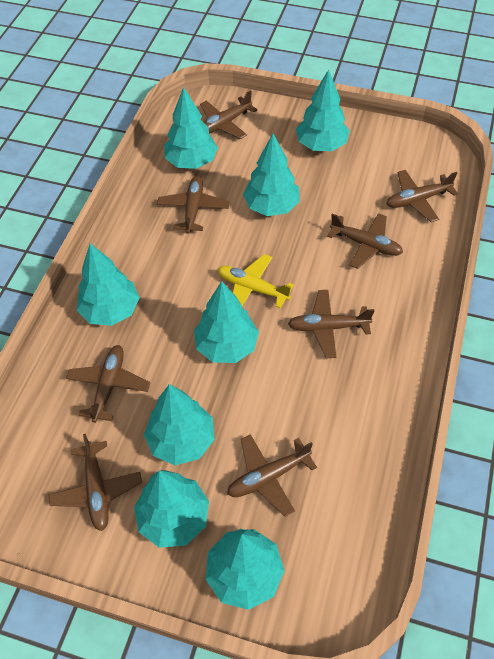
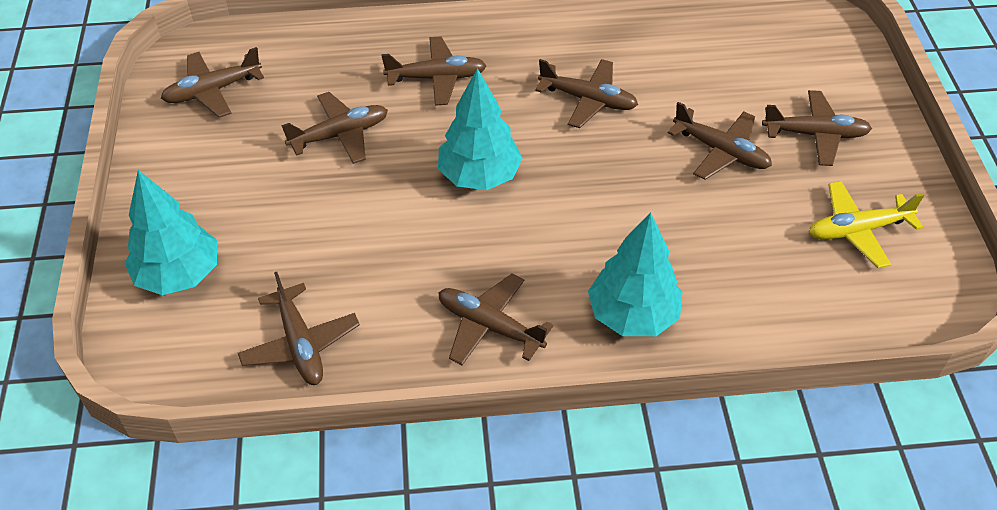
turquoise tree: [77,243,140,326] [134,470,209,548] [144,384,214,465] [164,87,218,169] [194,281,259,363] [206,529,285,610] [243,134,300,216] [296,69,350,151] = 8 -> [125,170,217,295] [438,68,523,190] [588,212,682,336] = 3

